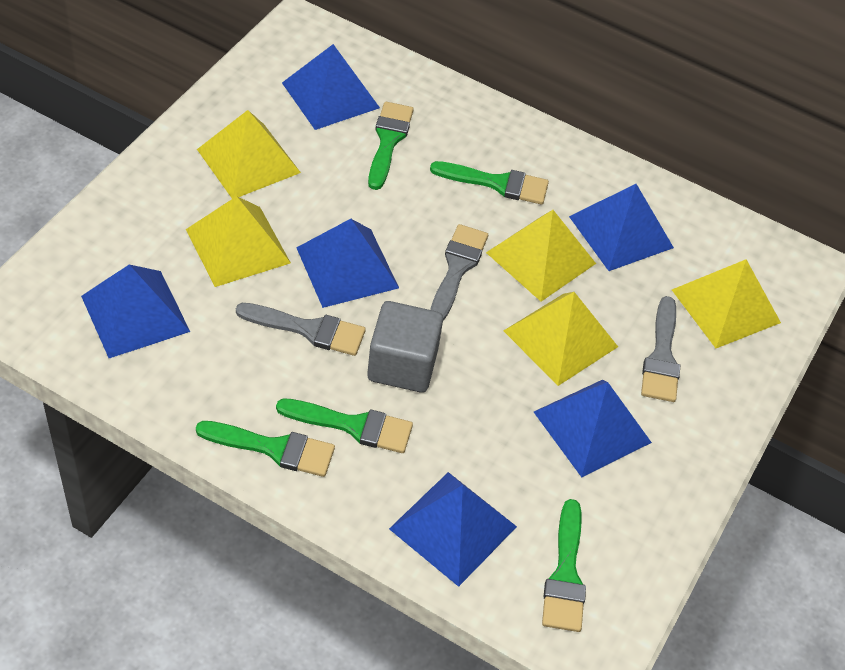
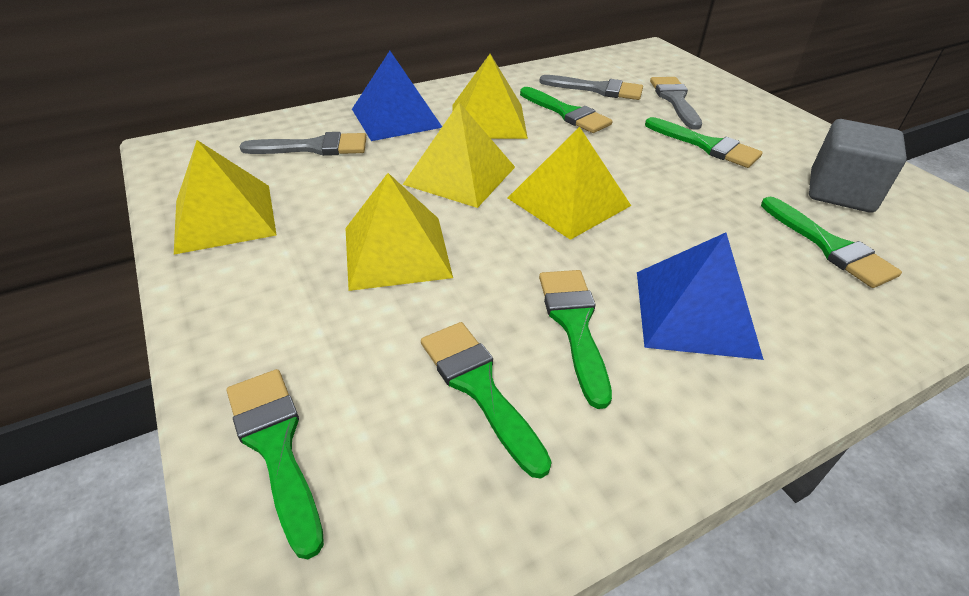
blue pyramid: [81,265,190,358] [282,44,380,130] [296,219,399,308] [389,472,517,587] [534,380,652,477] [569,184,674,271] = 6 -> [352,51,442,141] [637,233,764,360] = 2
green brush: [196,421,335,477] [276,398,413,453] [368,102,414,190] [430,161,549,205] [542,499,586,632] = 5 -> [227,369,324,559] [421,322,551,478] [520,87,613,133] [539,270,612,409] [645,117,763,168] [761,197,902,288] = 6

